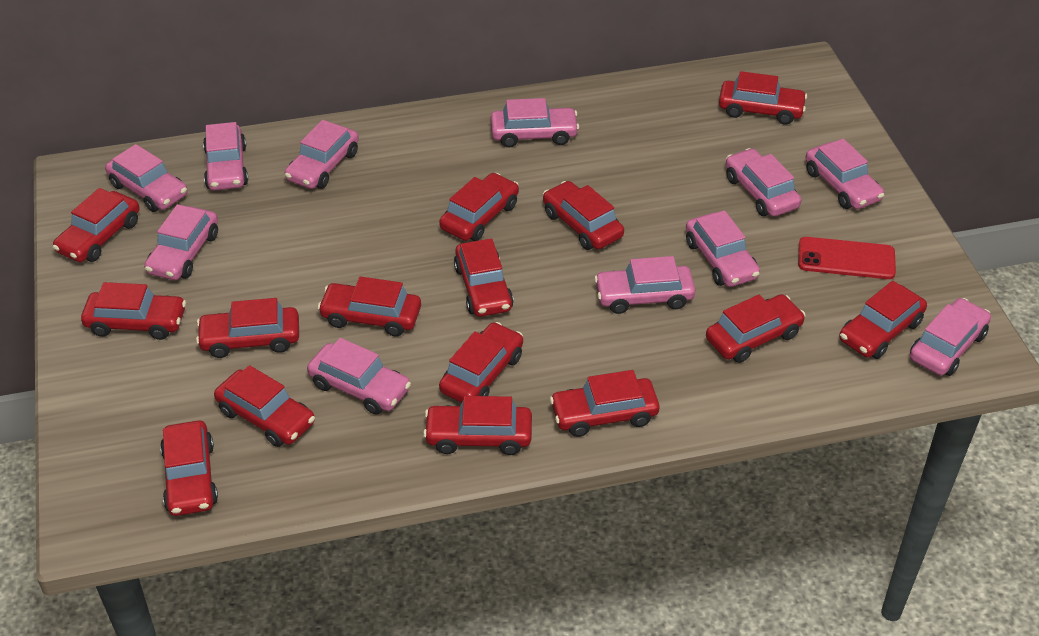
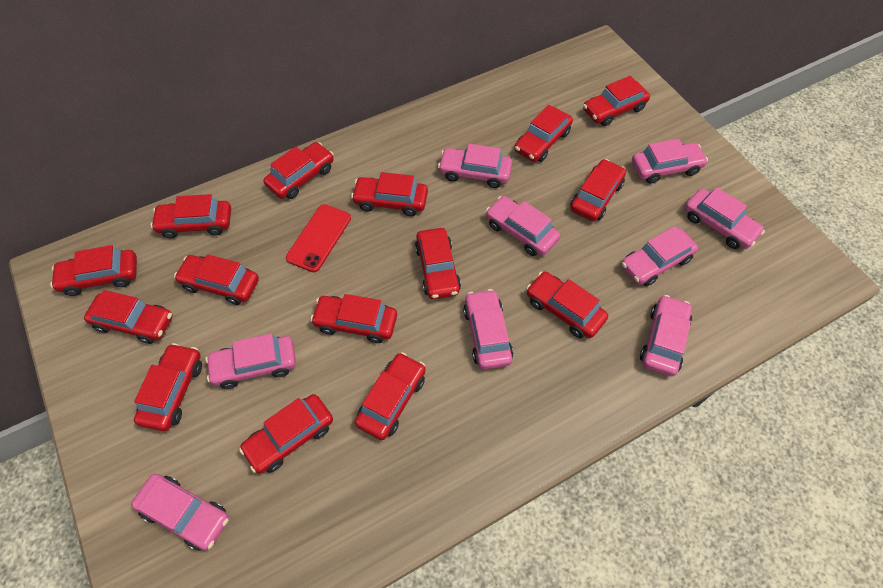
pink car: [105,144,188,212] [144,204,218,280] [203,122,248,191] [285,120,359,189] [307,338,411,415] [490,98,579,148] [594,256,695,314] [686,210,760,287] [726,148,801,217] [805,138,884,209] [910,298,991,376] = 11 -> [131,474,229,550] [205,334,296,389] [438,144,512,188] [463,289,513,370] [486,196,560,256] [621,226,698,286] [632,139,708,184] [640,295,692,376] [685,187,765,249] = 9

